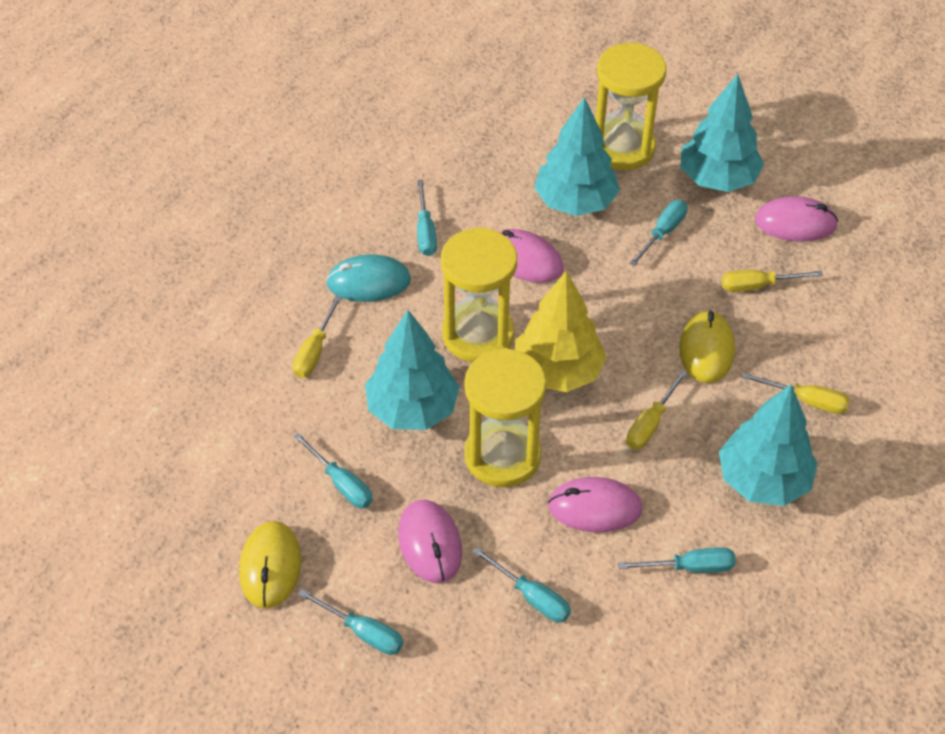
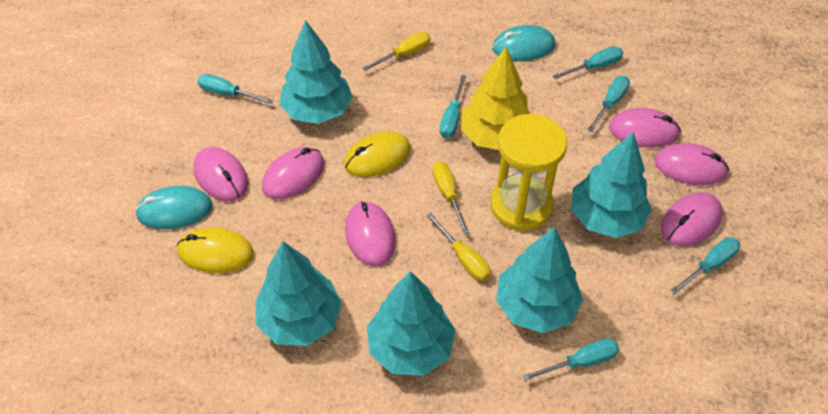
pink mouse: [398,500,462,583] [499,229,563,283] [548,477,643,532] [755,196,838,242] = 4 -> [193,147,248,201] [262,147,325,199] [345,201,396,266] [609,108,681,148] [654,143,729,185] [661,193,723,246] = 6
turquoise mouse: [326,254,411,302] = 1 -> [135,186,212,230] [492,25,556,61] = 2
turquoise tree: [365,310,460,430] [534,97,620,216] [680,74,764,192] [719,384,818,506] = 4 -> [256,241,342,346] [279,20,353,124] [367,271,456,376] [496,227,583,333] [571,132,652,238] = 5
yellow hourglass: [441,227,517,362] [464,348,547,487] [596,43,666,170] = 3 -> [491,114,567,231] = 1
yellow screwdriver: [292,296,342,378] [626,370,687,449] [722,270,823,292] [742,373,850,414] = 4 -> [363,32,430,71] [426,213,491,281] [432,161,469,235] = 3

